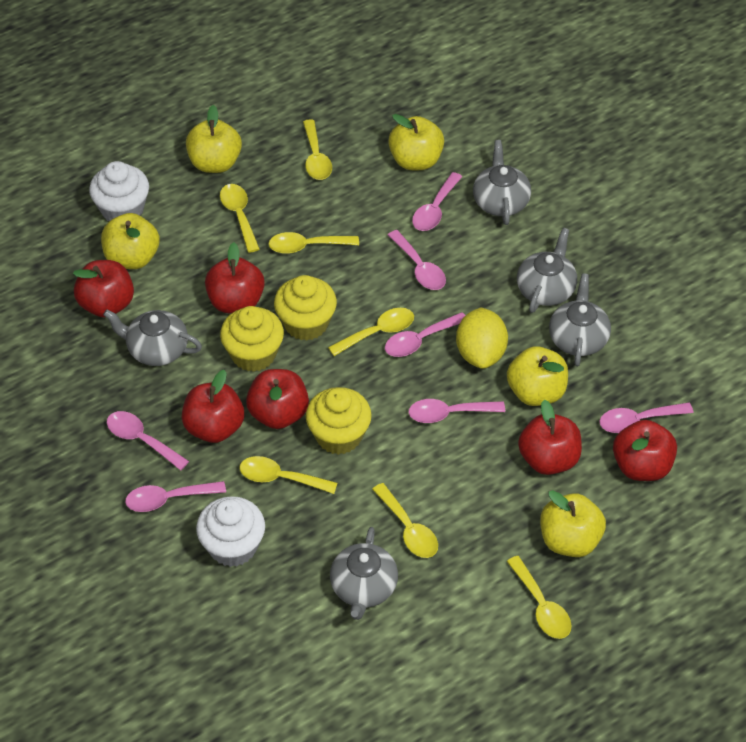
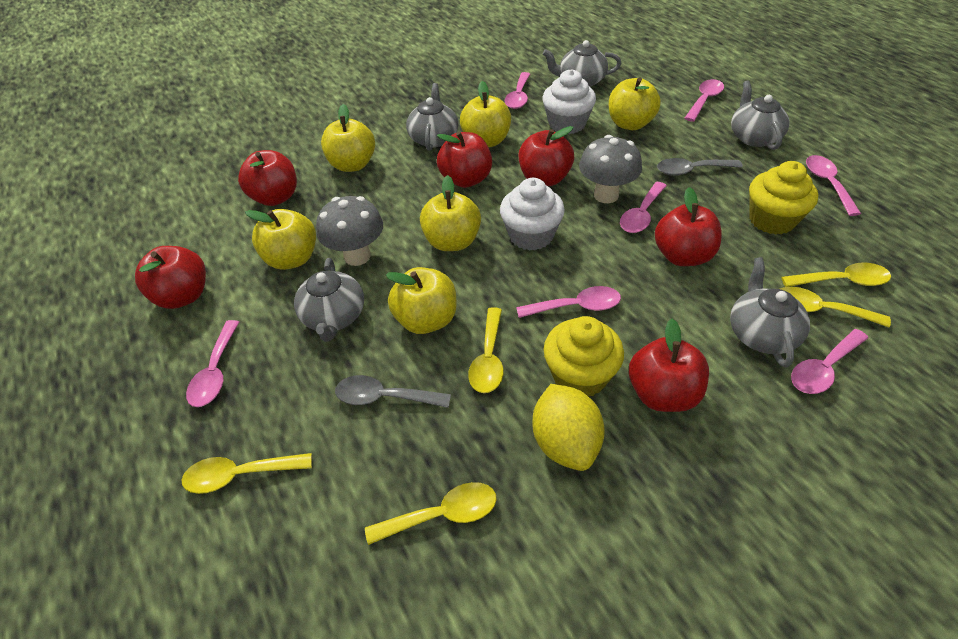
grey mushroom: none = 0 -> [316,196,383,266] [579,135,642,203] = 2
grey spoon: none = 0 -> [335,375,451,408] [657,158,743,176] = 2
yellow apple: [101,213,160,269] [186,105,242,173] [388,114,444,170] [507,346,568,406] [540,490,606,557] = 5 -> [245,209,316,270] [321,104,375,172] [386,267,457,334] [420,175,481,251] [460,81,511,147] [609,78,661,130] = 6
yellow cupcake: [220,306,284,372] [274,275,337,341] [306,387,372,455] = 3 -> [544,316,624,396] [749,161,818,235] = 2
yellow spoon: [220,184,260,253] [239,456,337,494] [269,232,359,254] [303,119,332,180] [328,308,414,356] [372,483,438,558] [507,556,571,639] = 7 -> [182,453,312,494] [365,482,497,545] [468,307,504,393] [780,287,891,328] [781,262,891,287] = 5

